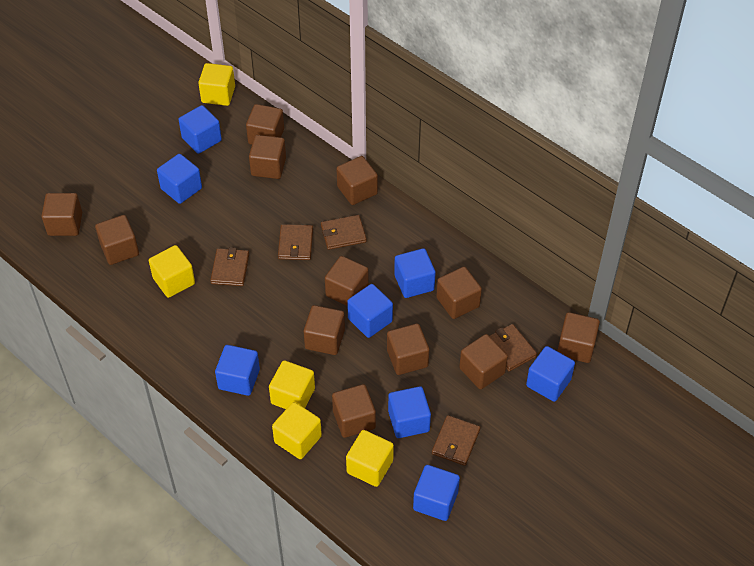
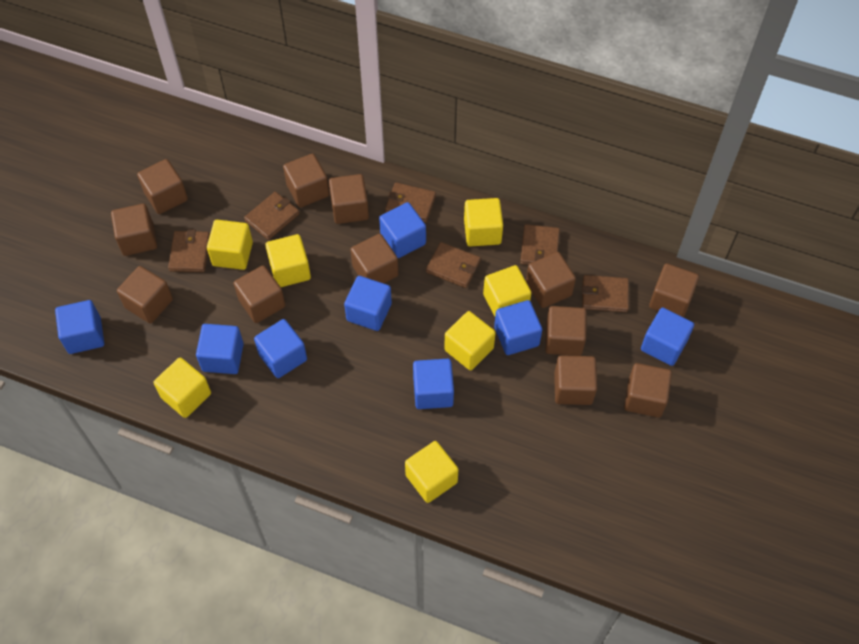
brown wallet: [210,247,249,286] [278,224,313,260] [321,215,367,250] [432,415,480,466] [490,324,537,372] = 5 -> [168,229,210,272] [244,192,299,240] [385,182,436,222] [426,242,481,288] [520,224,560,265] [582,275,629,312] = 6
yellow cube: [149,245,195,298] [198,63,235,106] [269,360,315,409] [272,402,322,459] [346,430,394,487] = 5 -> [153,357,211,418] [207,220,253,270] [265,234,311,287] [405,441,459,503] [444,311,496,371] [464,198,503,246] [483,265,531,316] = 7

